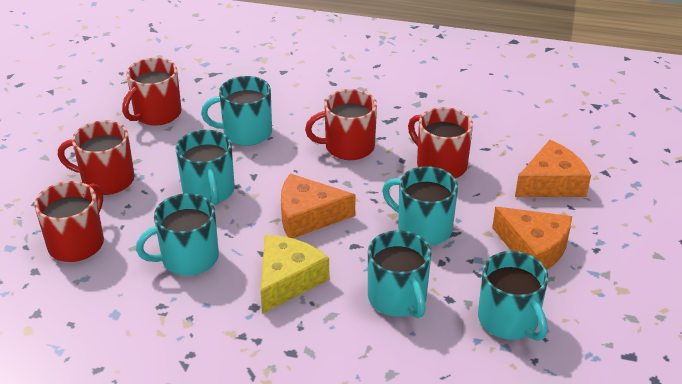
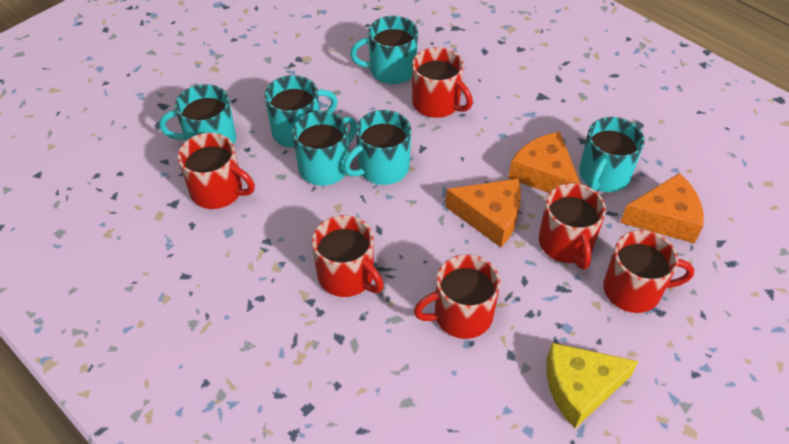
red mug: [34,181,104,262] [58,120,135,195] [122,58,182,126] [305,89,377,160] [408,107,473,178] = 5 -> [178,133,255,209] [312,215,384,297] [412,47,473,118] [414,254,500,339] [539,183,606,269] [603,230,694,313] = 6

